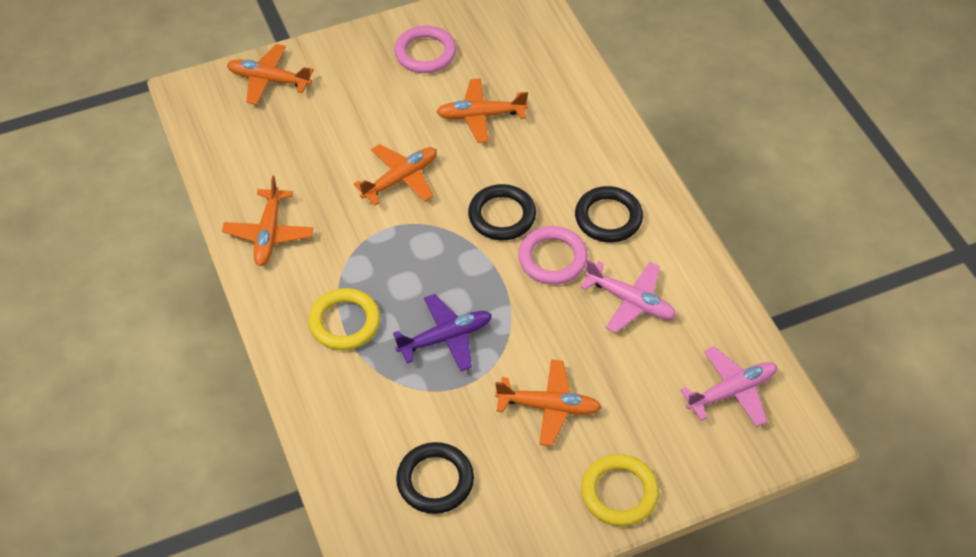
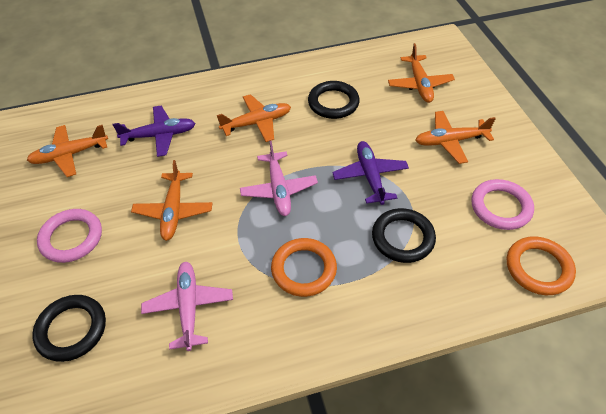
orange ring: none = 0 -> [271,238,337,297] [507,236,576,295] = 2
purple plane: [393,294,492,371] = 1 -> [113,106,195,157] [332,141,409,205] = 2
yellow ring: [308,288,380,350] [581,454,659,526] = 2 -> none = 0

